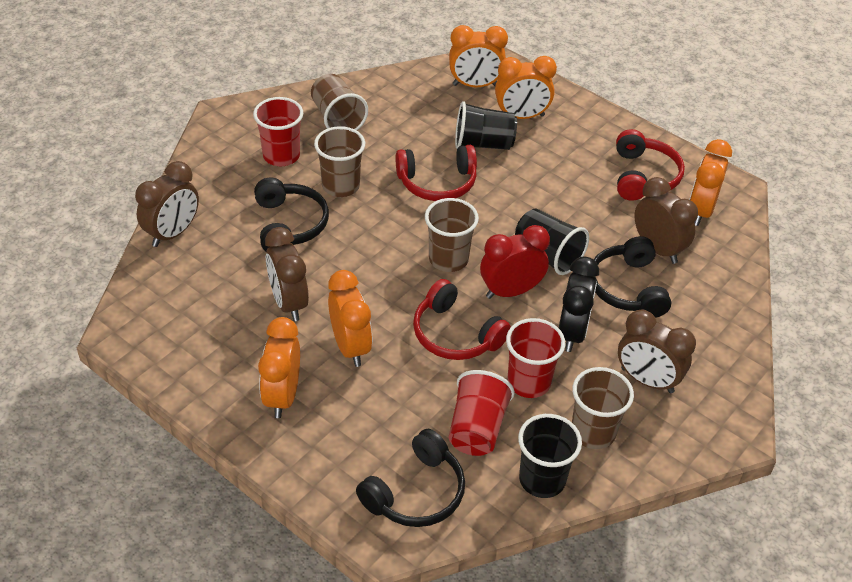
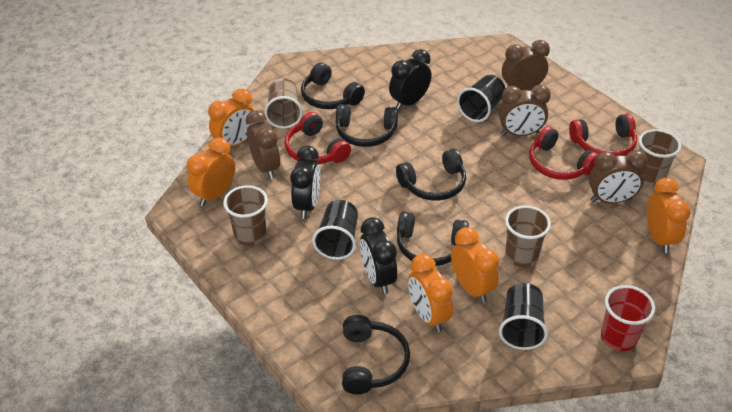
black clock: [559,257,599,352] = 1 -> [290,146,321,219] [360,217,397,294] [389,49,432,110] = 3
black headphones: [254,178,329,251] [356,429,465,527] [593,236,671,318] = 3 -> [301,62,365,109] [336,104,398,147] [342,315,410,394] [396,149,466,201] [397,211,469,266] = 5
red clock: [480,225,550,299] = 1 -> none = 0
red cup: [253,97,303,166] [449,370,515,456] [506,318,565,398] = 3 -> [601,285,655,351] = 1

